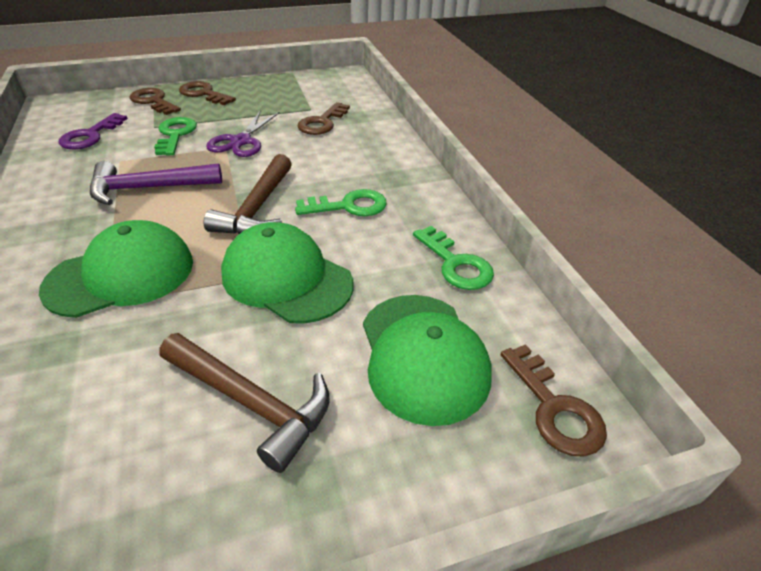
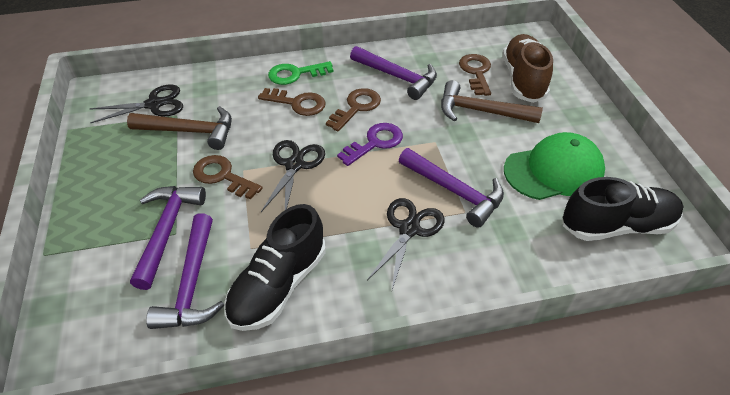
black scissors: none = 0 -> [90,85,183,123] [261,140,325,212] [367,198,445,290] = 3
black shoe: none = 0 -> [224,204,326,331] [563,177,684,241] = 2
brown shoe: none = 0 -> [502,34,553,103] = 1
green cap: [39,220,193,318] [221,222,353,324] [363,295,492,426] = 3 -> [504,132,605,200] = 1
green key: [154,117,197,156] [295,189,387,216] [413,226,494,290] = 3 -> [268,61,333,85] = 1
purple hammer: [90,161,222,205] = 1 -> [130,186,206,290] [146,214,224,329] [350,46,437,100] [399,148,504,228] = 4
purple scissors: [206,111,279,157] = 1 -> none = 0

